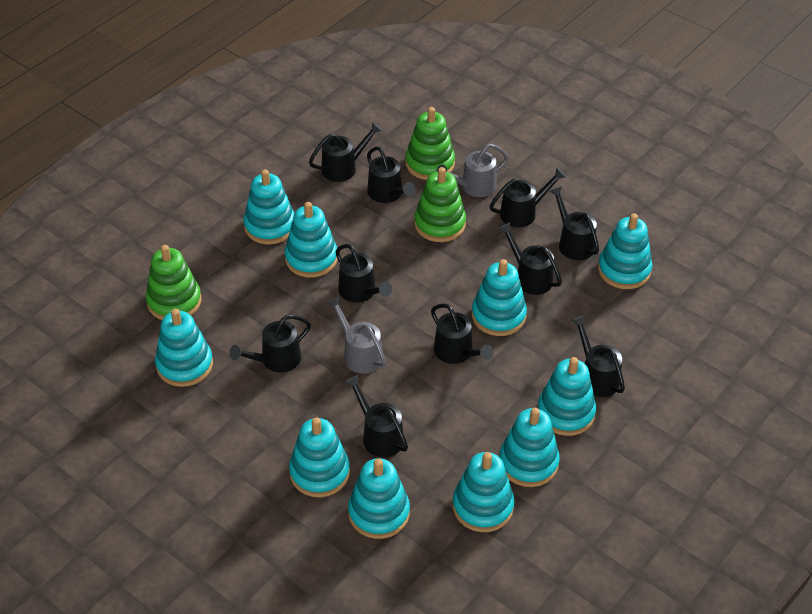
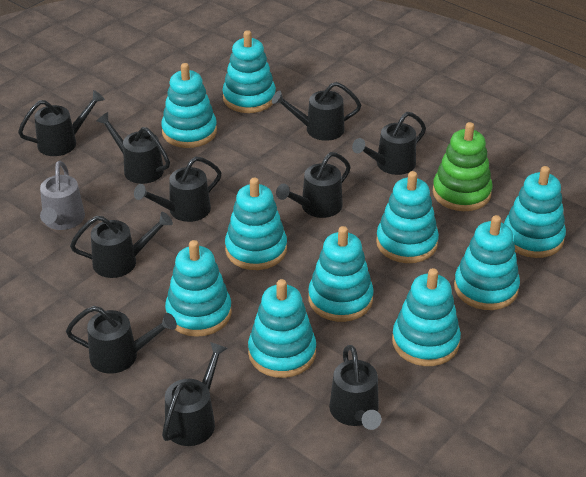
green stacking toy: [146,245,202,320] [405,107,455,180] [414,167,466,242] = 3 -> [433,122,492,211] = 1
grey watering can: [326,296,386,374] [436,144,508,197] = 2 -> [40,161,85,230] = 1

